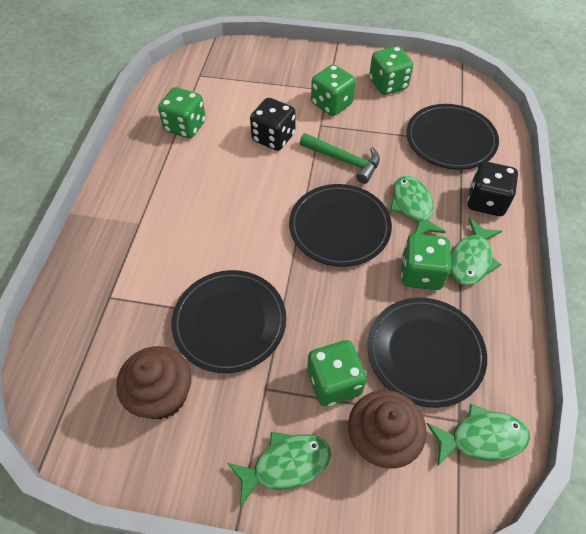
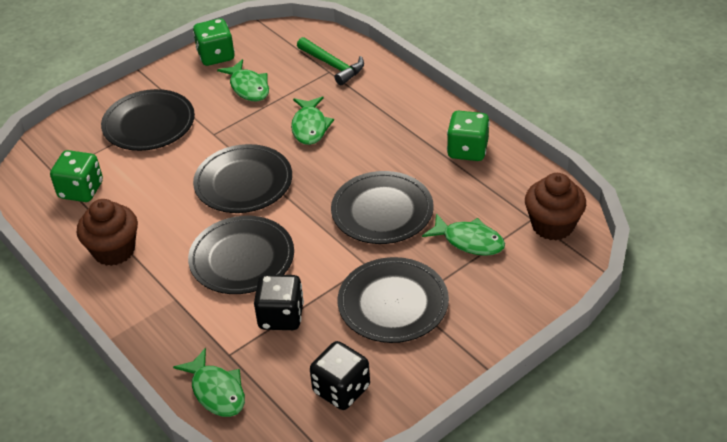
black plate: [171,270,286,373] [289,184,392,267] [367,298,487,408] [406,104,499,170] = 4 -> [101,89,195,151] [188,216,294,294] [193,144,292,213] [331,171,434,244] [338,257,449,343] = 5
green dice: [158,87,206,138] [307,340,367,407] [311,64,356,116] [369,46,413,95] [401,234,451,290] = 5 -> [50,150,103,202] [193,18,235,66] [447,110,490,161] = 3

